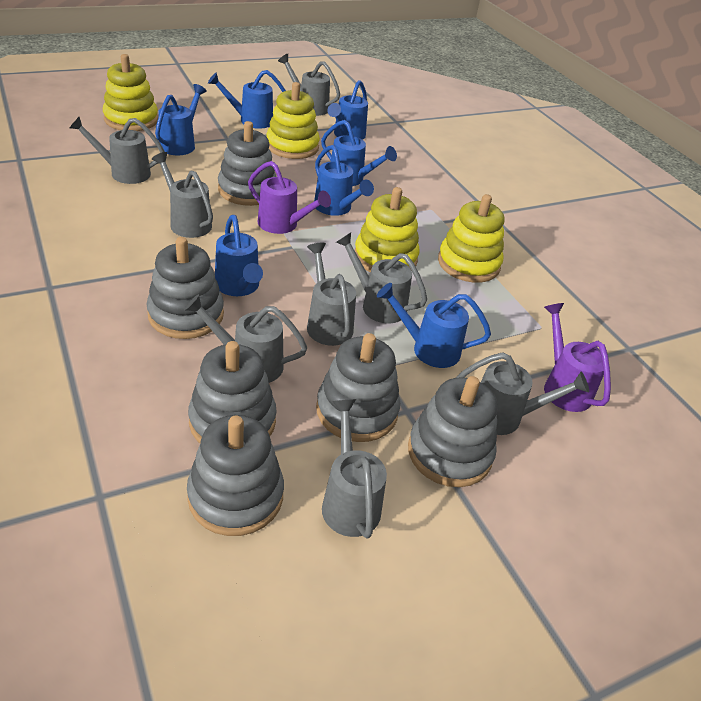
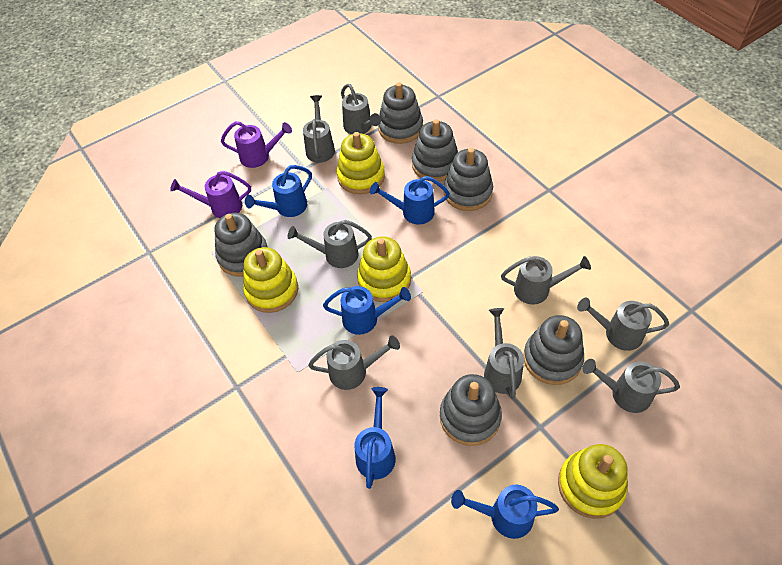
blue watering can: [155,84,207,155] [208,70,286,129] [215,215,263,296] [314,145,374,216] [321,120,397,186] [327,80,368,140] [377,283,491,368] = 7 -> [245,165,312,217] [323,286,411,335] [355,387,396,489] [370,176,450,224] [451,485,559,539] = 5

